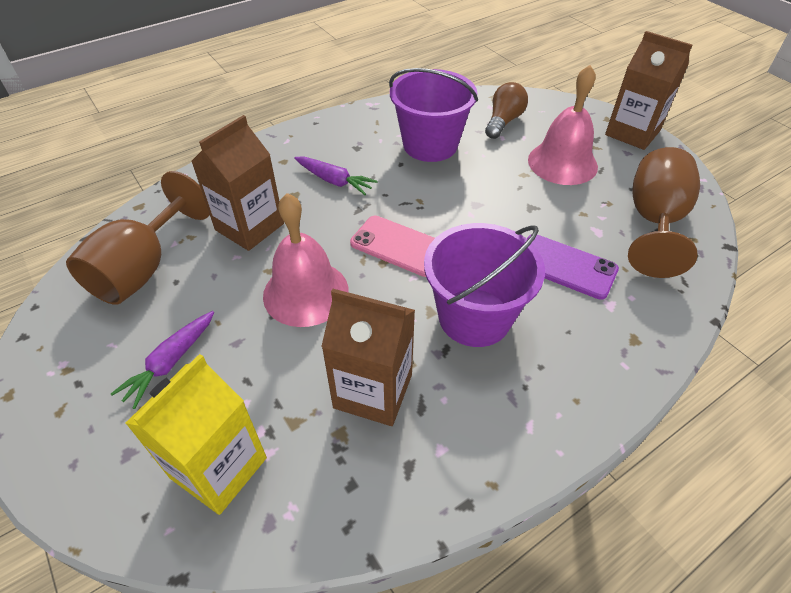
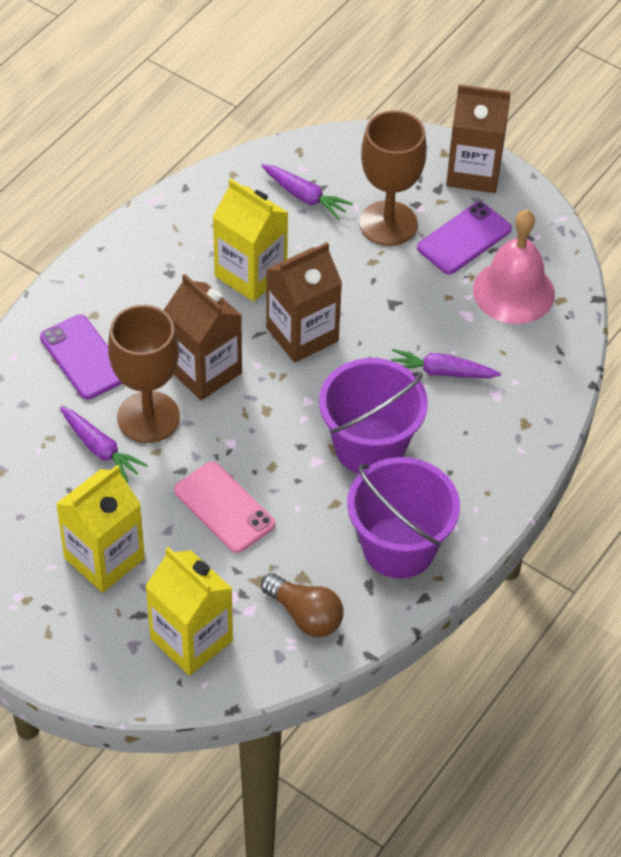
pink bell: [263,193,349,327] [528,65,598,185] = 2 -> [473,210,555,324] = 1
purple carrot: [111,311,214,409] [294,156,378,195] = 2 -> [60,407,148,483] [261,164,353,220] [391,349,501,378] = 3
purple phone: [527,234,619,300] = 1 -> [40,315,123,399] [417,202,512,274] = 2
yellow carton: [125,354,267,515] = 1 -> [56,465,145,592] [146,547,233,676] [213,179,288,302] = 3

